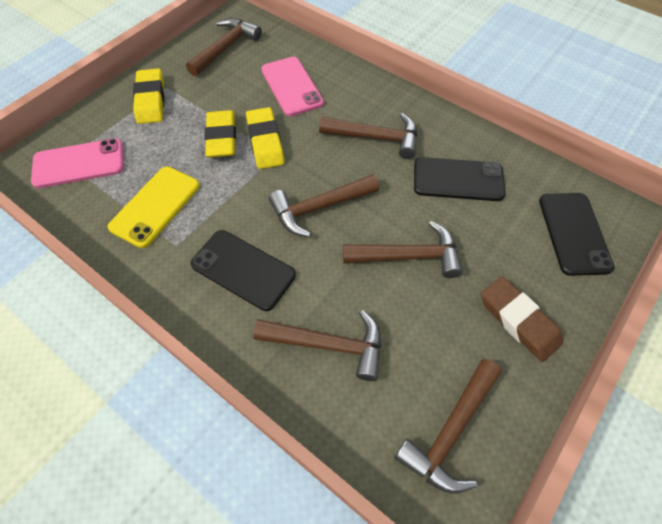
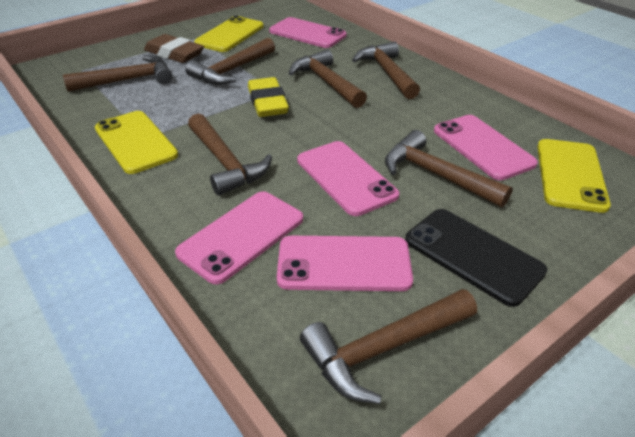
black phone: [191,230,296,311] [414,157,506,201] [539,193,615,276] = 3 -> [405,209,547,307] = 1
brown hammer: [186,18,262,76] [253,310,381,381] [269,174,379,237] [319,113,417,159] [343,221,462,278] [394,359,502,494] = 6 -> [63,55,172,92] [185,38,275,85] [188,113,272,196] [289,49,367,108] [300,289,477,404] [352,42,420,99] [385,130,513,207] = 7
pink phone: [31,138,124,188] [261,57,324,116] = 2 -> [175,191,303,284] [269,17,347,48] [277,236,413,291] [297,141,399,216] [434,115,538,180] = 5
yellow eraser: [133,68,164,124] [204,110,236,158] [246,107,284,169] = 3 -> [248,77,289,117] = 1
yellow phone: [108,166,200,248] = 1 -> [95,111,178,174] [194,16,264,52] [537,139,611,213] = 3

